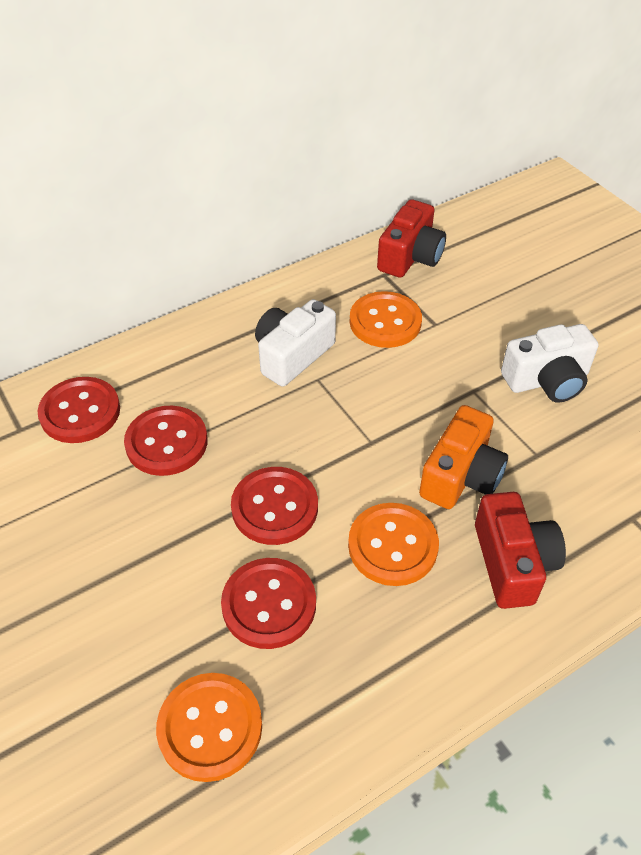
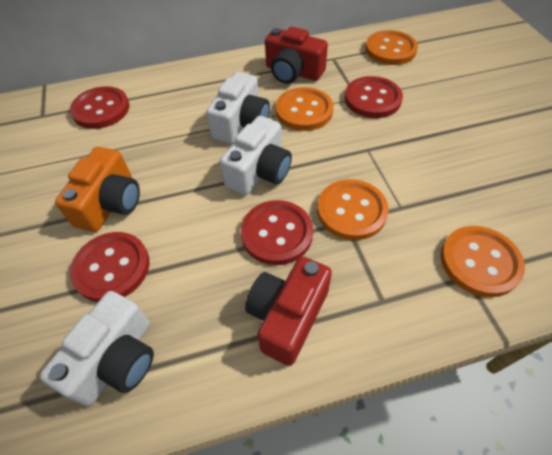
orange button: [156,673,262,782] [348,503,439,586] [350,291,422,348] = 3 -> [276,87,333,131] [317,179,389,240] [365,30,418,65] [441,226,525,297] = 4
white camera: [255,299,336,386] [501,324,598,403] = 2 -> [40,291,154,406] [206,72,270,144] [220,116,292,195] = 3

